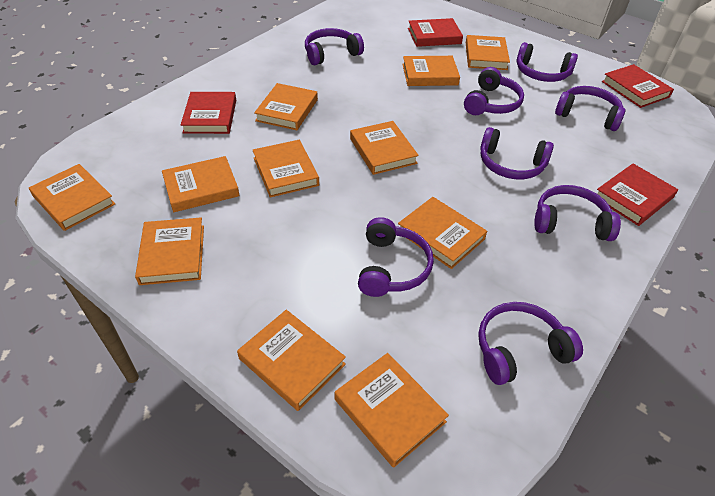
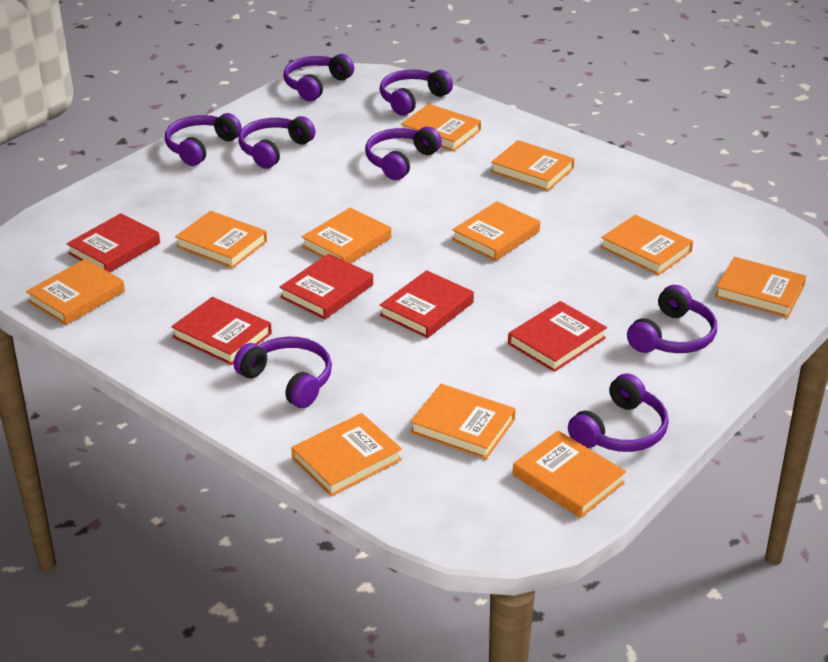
red book: [181,92,236,134] [408,18,463,47] [597,163,678,226] [602,64,674,108] = 4 -> [67,213,160,272] [171,297,272,365] [279,254,373,319] [380,270,474,338] [508,301,607,372] = 5

